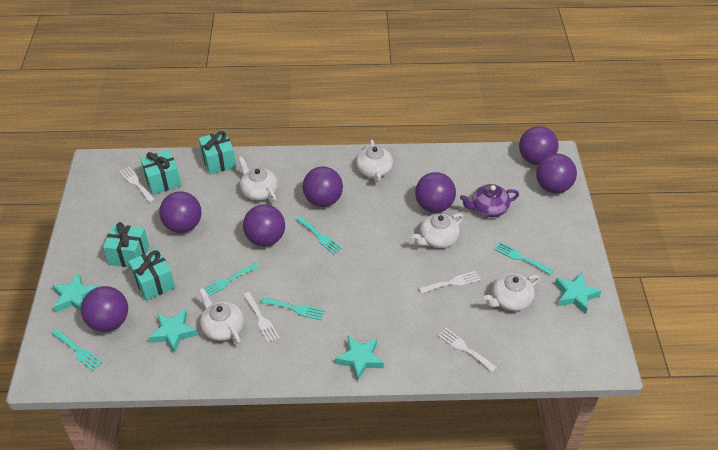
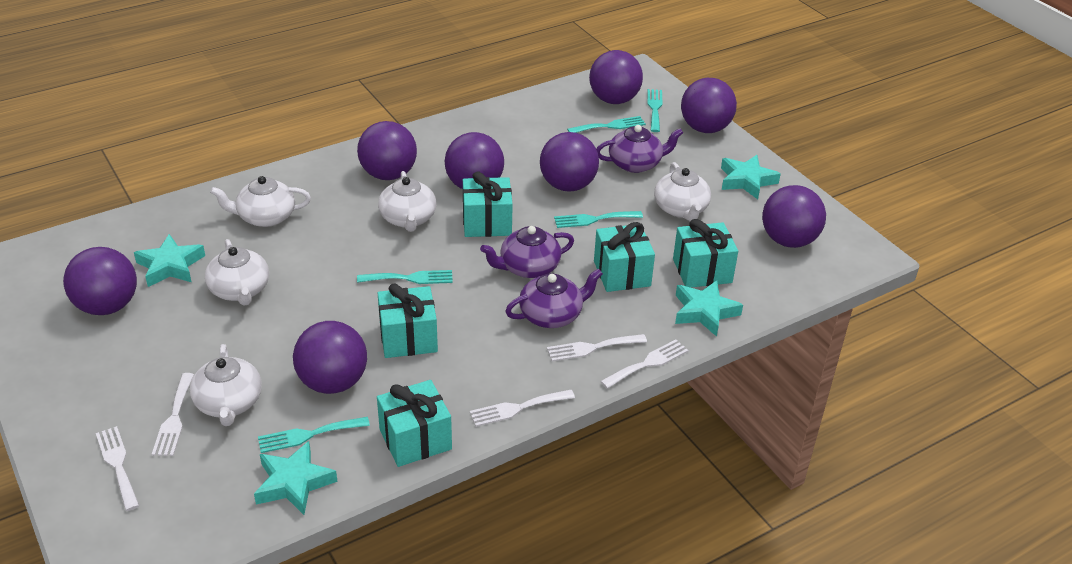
purple ball: [81,286,128,332] [159,191,202,233] [243,204,285,246] [302,166,343,207] [415,172,456,213] [519,126,559,165] [536,153,577,193] = 7 -> [63,247,137,315] [293,321,367,394] [357,121,417,180] [445,132,504,189] [540,132,599,192] [589,50,643,104] [681,78,737,133] [762,185,826,248] = 8
purple teapot: [460,184,519,217] = 1 -> [480,226,574,278] [505,268,603,328] [596,125,683,173] = 3
turquoise gift: [103,222,149,267] [128,249,175,301] [140,150,181,195] [198,131,236,175] = 4 -> [377,380,452,467] [378,284,438,358] [463,171,513,237] [594,222,655,292] [673,219,738,288] = 5
white fork: [119,167,155,202] [243,292,280,343] [419,271,481,294] [438,328,497,372] = 4 -> [96,426,139,511] [152,373,194,456] [470,390,575,427] [547,334,647,362] [600,339,688,389] = 5

